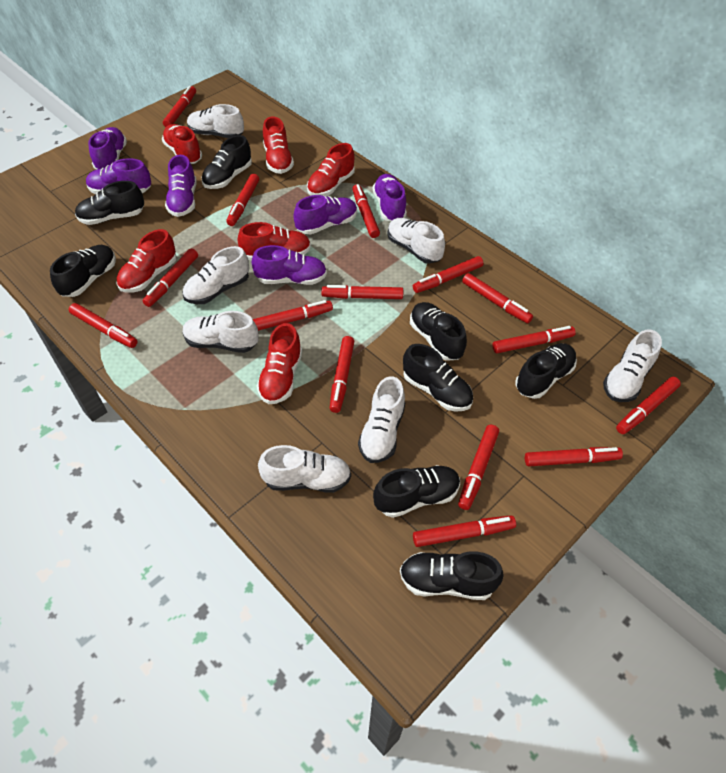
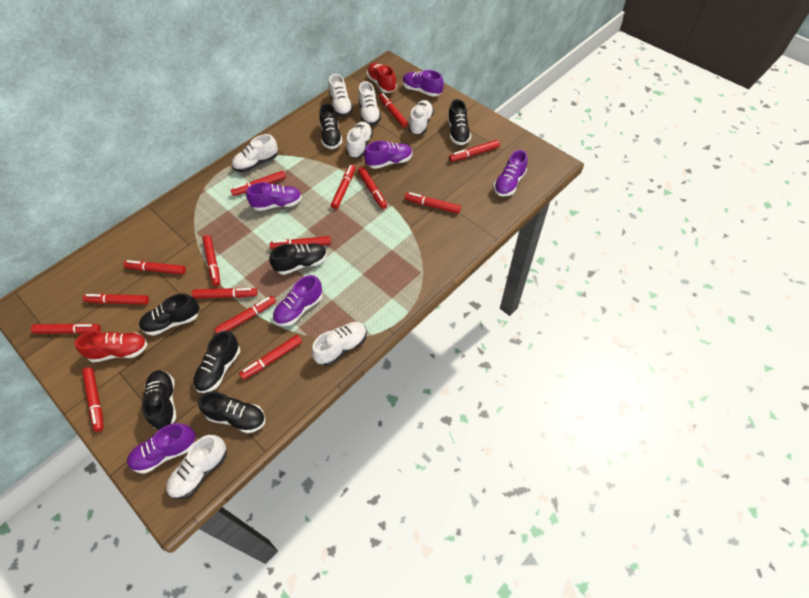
black shoe: [50,245,116,297] [75,181,144,225] [202,135,252,189] [373,465,460,518] [400,551,504,600] [403,344,473,412] [410,302,467,361] [515,343,577,399] = 8 -> [139,293,199,336] [142,370,176,430] [193,331,240,393] [198,391,266,433] [269,244,327,275] [319,103,342,149] [448,99,471,145] = 7
red shoe: [117,229,177,293] [162,124,202,164] [237,222,311,261] [257,323,302,404] [263,117,294,174] [307,143,355,196] = 6 -> [75,331,148,362] [367,63,397,93] = 2

